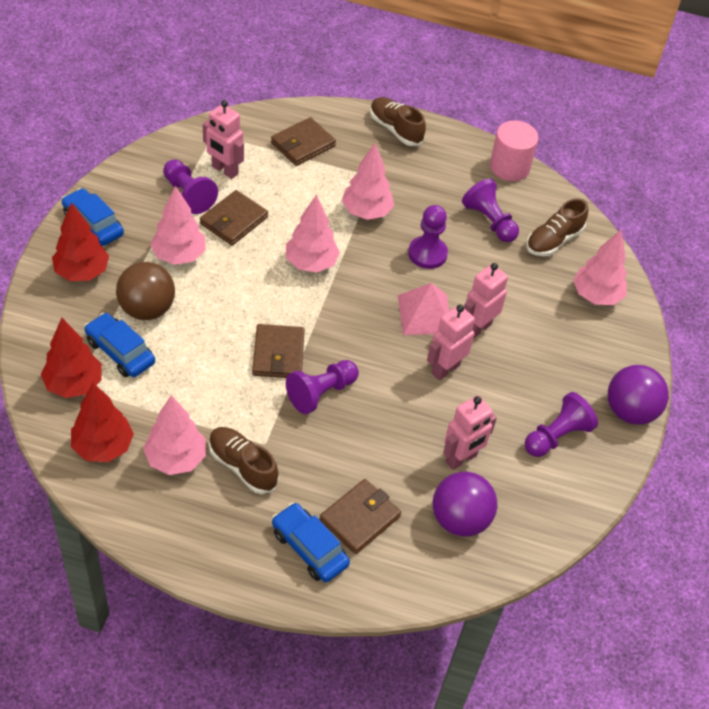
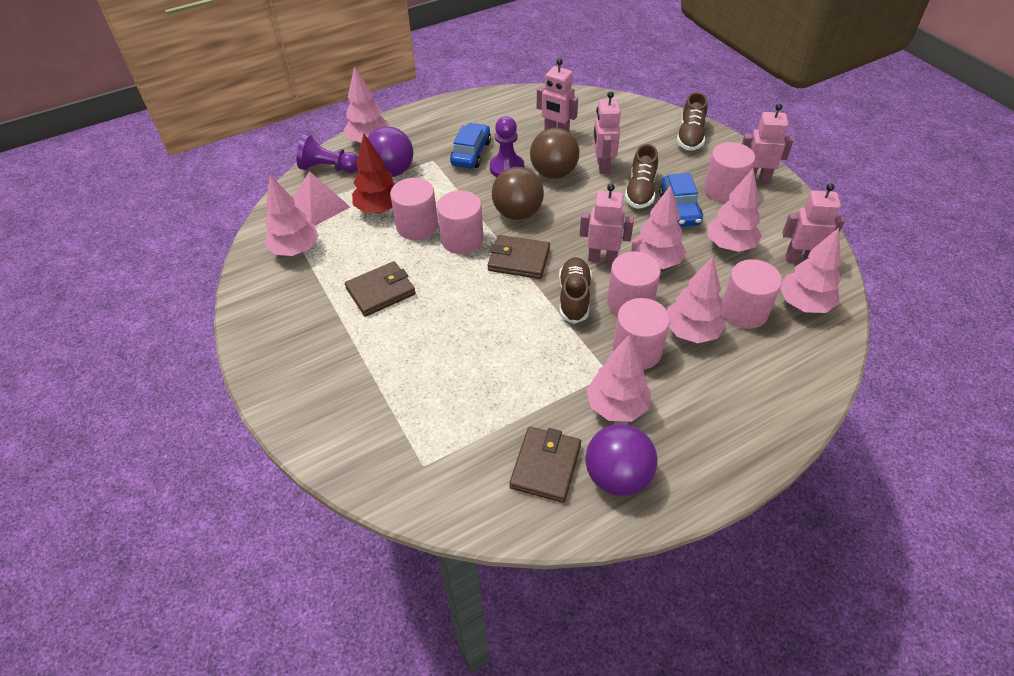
blue car: [62,188,124,246] [84,313,155,377] [272,502,350,582] = 3 -> [450,123,491,168] [659,173,703,227] = 2
brown ball: [116,262,175,320] = 1 -> [492,167,544,220] [530,128,579,179] = 2
brown wallet: [200,190,268,245] [252,324,305,378] [271,117,336,166] [319,479,401,554] = 4 -> [345,261,416,317] [487,235,550,279] [509,427,581,503] = 3
pink cylinder: [490,121,539,181] = 1 -> [390,178,438,240] [437,190,483,254] [607,251,661,316] [613,298,670,370] [704,142,755,203] [722,259,782,329] = 6
pink robot: [203,100,244,179] [427,305,475,381] [443,395,497,470] [464,263,508,339] = 4 -> [537,59,578,132] [580,184,634,264] [593,91,621,174] [742,103,794,183] [782,183,845,263] = 5
pink tree: [143,395,206,475] [150,186,206,265] [286,194,340,273] [342,143,394,220] [573,230,627,305] = 5 -> [265,175,319,256] [344,66,389,143] [586,334,651,422] [632,185,686,269] [667,257,726,343] [707,169,762,252] [780,228,841,313] = 7
purple pawn: [163,159,218,214] [286,360,359,414] [408,205,448,269] [462,178,519,242] [524,392,598,457] = 5 -> [297,134,358,173] [490,116,524,177] = 2
red tree: [41,318,102,398] [52,202,109,281] [71,383,134,462] = 3 -> [352,134,395,213] = 1

